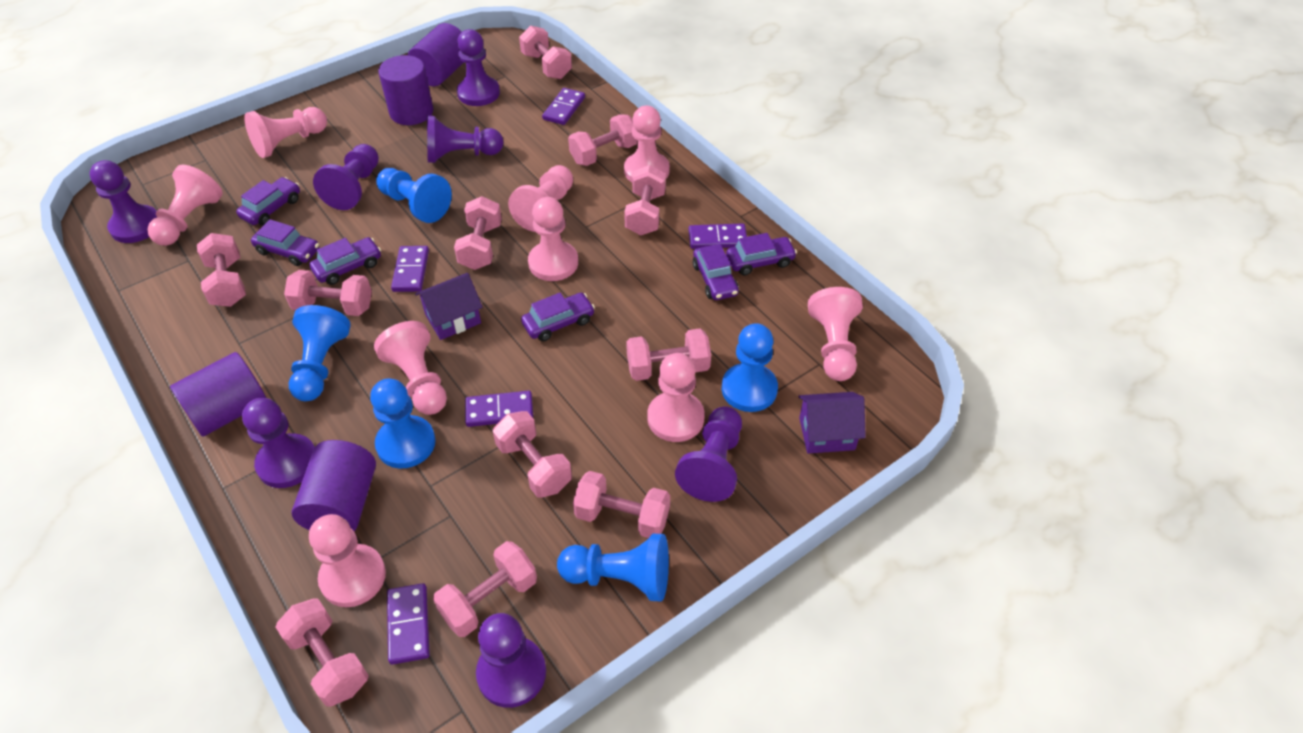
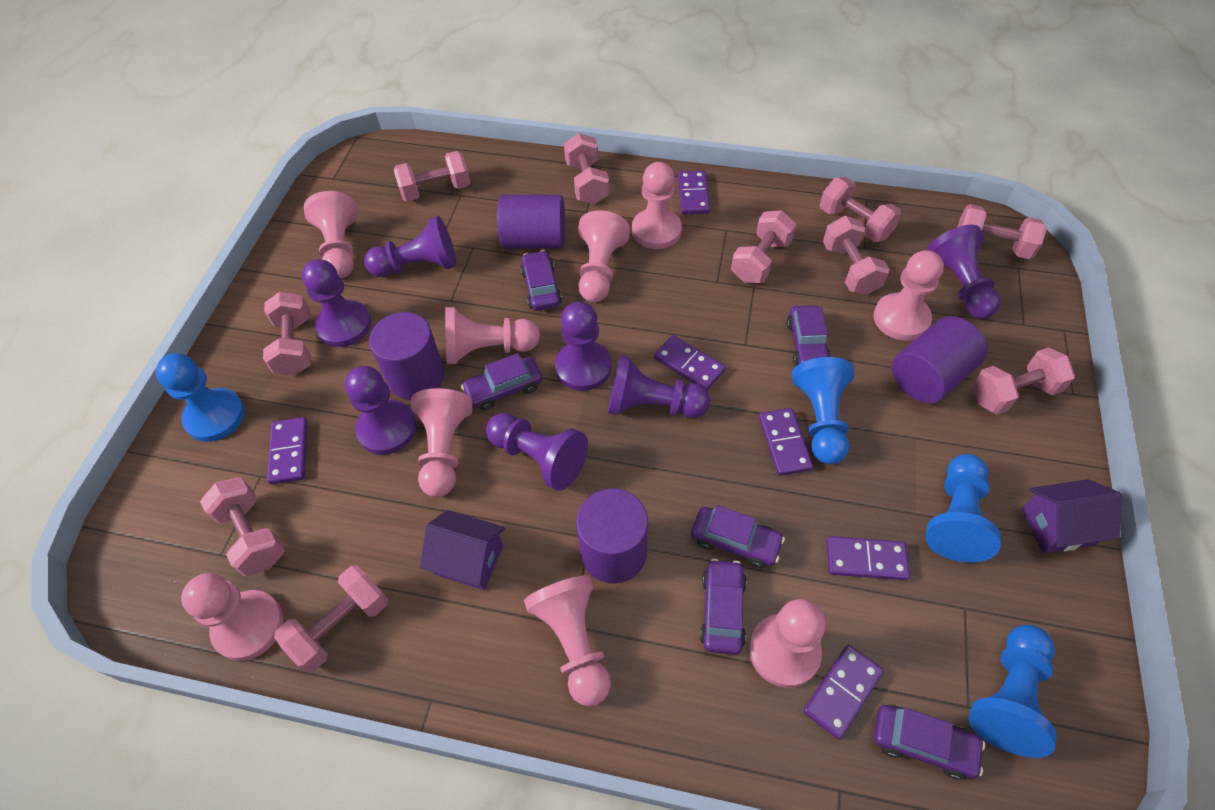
blue pawn: [289,305,351,401] [370,379,436,468] [376,168,452,223] [557,534,669,601] [722,323,778,412] = 5 -> [156,354,245,442] [792,357,854,464] [925,454,1001,563] [968,625,1057,758] = 4
pink dumbbell: [197,233,246,307] [275,598,369,707] [284,270,372,316] [433,541,537,637] [454,196,502,270] [493,411,572,498] [519,25,572,79] [568,114,638,166] [573,471,670,538] [624,165,666,235] [626,328,711,381] = 11 -> [200,477,285,576] [263,291,311,376] [274,565,388,673] [394,151,470,202] [564,133,610,204] [731,210,796,283] [820,177,902,242] [823,216,890,295] [958,204,1047,259] [972,347,1075,414] = 10
purple domino: [387,583,430,665] [391,246,429,292] [465,391,533,427] [542,88,585,125] [688,223,747,249] = 5 -> [267,417,308,485] [654,335,726,390] [678,170,710,214] [759,408,813,476] [803,645,884,740] [827,536,910,580] = 6

